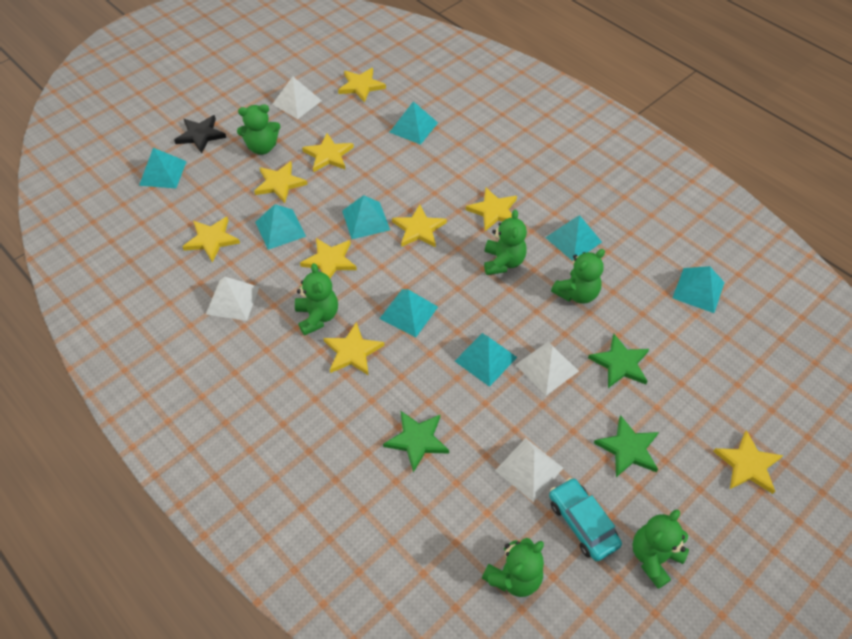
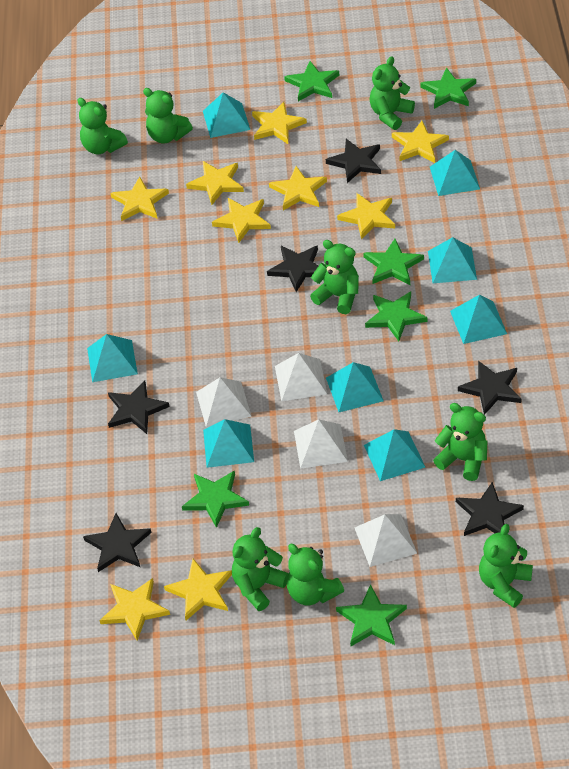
black star: [174,115,226,154] = 1 -> [83,513,151,572] [108,380,170,434] [267,246,318,292] [326,139,381,183] [456,482,524,536] [458,361,522,415] = 6
green star: [383,411,449,472] [588,334,649,388] [594,415,659,477] = 3 -> [182,470,249,528] [284,61,339,101] [336,584,407,646] [363,239,424,285] [365,291,427,341] [420,67,476,109] = 6
green teddy bear: [237,104,281,155] [295,263,338,335] [482,538,544,597] [484,210,527,275] [551,249,605,304] [632,510,689,589] = 6 -> [78,98,128,154] [143,88,193,143] [232,527,289,611] [287,544,344,605] [310,240,359,314] [370,56,415,130] [433,403,488,481] [479,524,533,608] = 8
turquoise car: [549,478,622,562] = 1 -> none = 0

